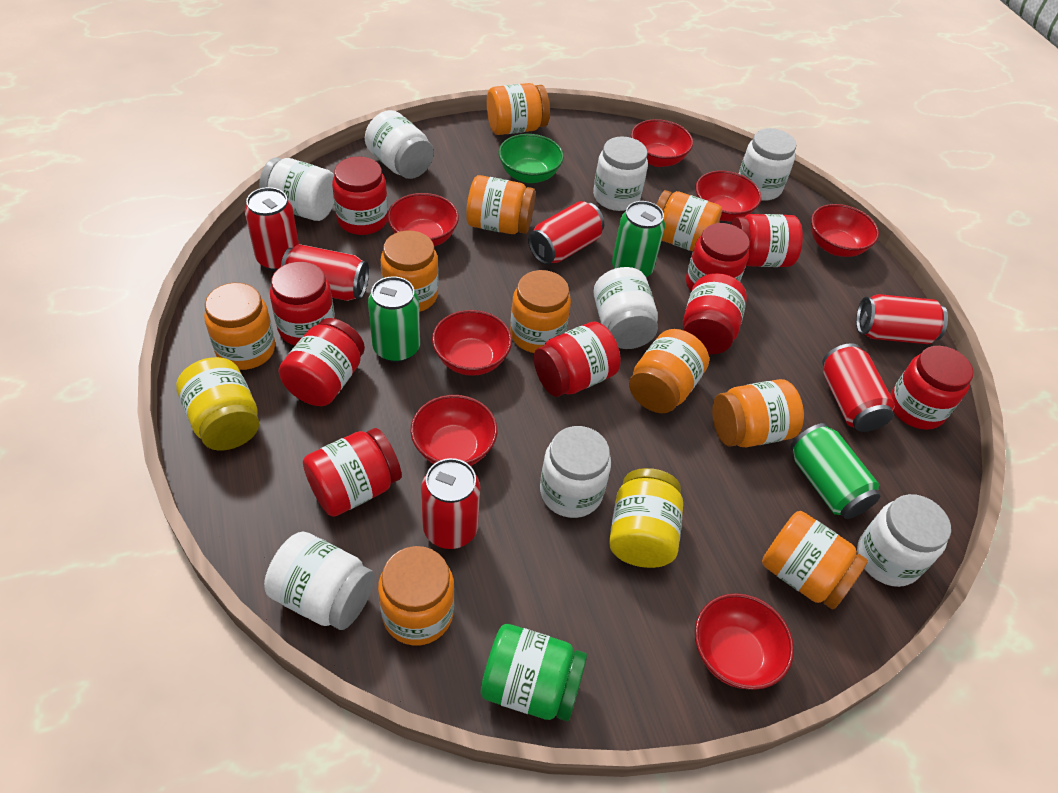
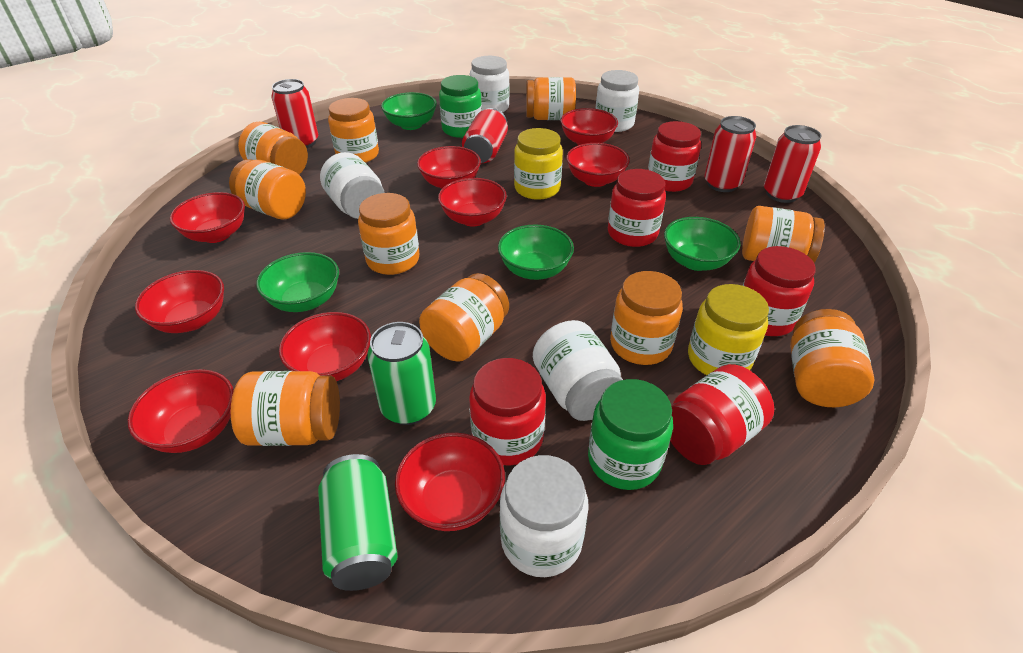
green bowl: [498,134,564,183] = 1 -> [256,252,339,312] [381,92,437,130] [498,224,574,280] [664,217,741,271] = 4
green can: [368,276,420,362] [612,201,665,277] [790,423,880,519] = 3 -> [318,454,398,591] [368,322,436,425] = 2
green jar: [481,624,587,721] = 1 -> [439,75,482,138] [588,379,673,490] = 2
red bowl: [387,193,459,246] [411,395,497,466] [432,310,512,376] [631,119,693,167] [695,171,762,221] [695,593,794,690] [811,204,879,257] = 7 -> [128,369,234,453] [135,270,224,333] [170,192,245,243] [279,312,371,381] [395,433,505,531] [417,146,481,189] [438,178,507,227] [560,108,618,145] [566,143,630,187] = 9
red can: [245,187,299,271] [281,244,369,301] [421,458,480,549] [528,201,604,265] [822,343,895,432] [856,294,948,344] = 6 -> [271,79,318,148] [462,108,508,163] [704,116,756,192] [764,125,822,203] = 4
red jar: [270,261,335,346] [279,318,365,406] [303,428,402,517] [332,157,388,235] [534,322,621,397] [683,273,747,354] [686,223,750,291] [731,214,803,267] [890,346,974,430] = 9 -> [469,358,546,466] [608,169,666,247] [648,121,701,192] [670,364,774,465] [743,246,816,336] = 5
white jar: [259,157,334,221] [264,532,375,630] [365,110,434,179] [540,426,611,518] [593,136,648,211] [593,267,658,349] [739,128,796,201] [857,494,951,587] = 8 -> [320,152,385,219] [470,56,509,113] [500,455,589,577] [533,320,623,421] [595,70,639,132] = 5

